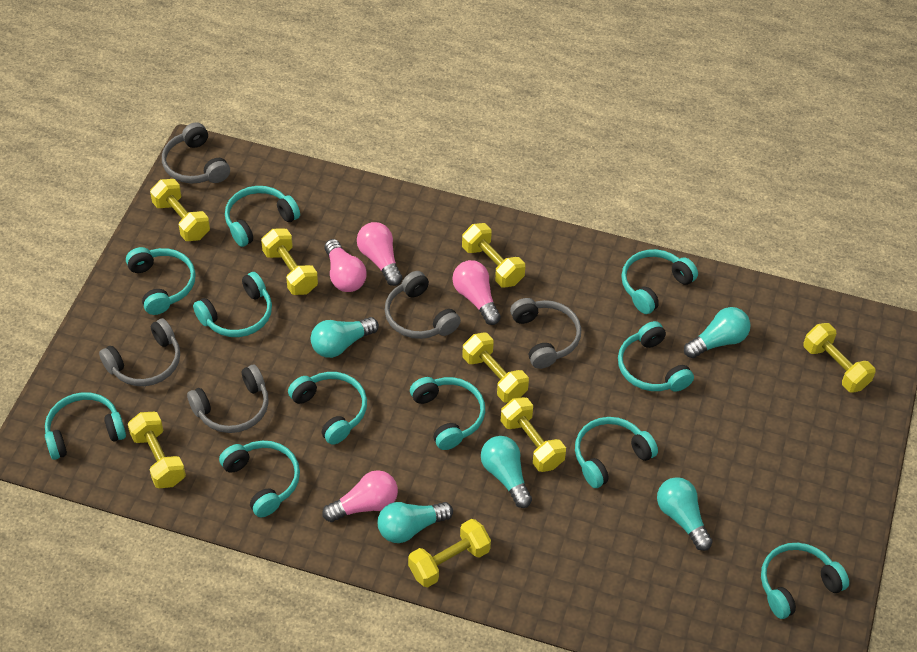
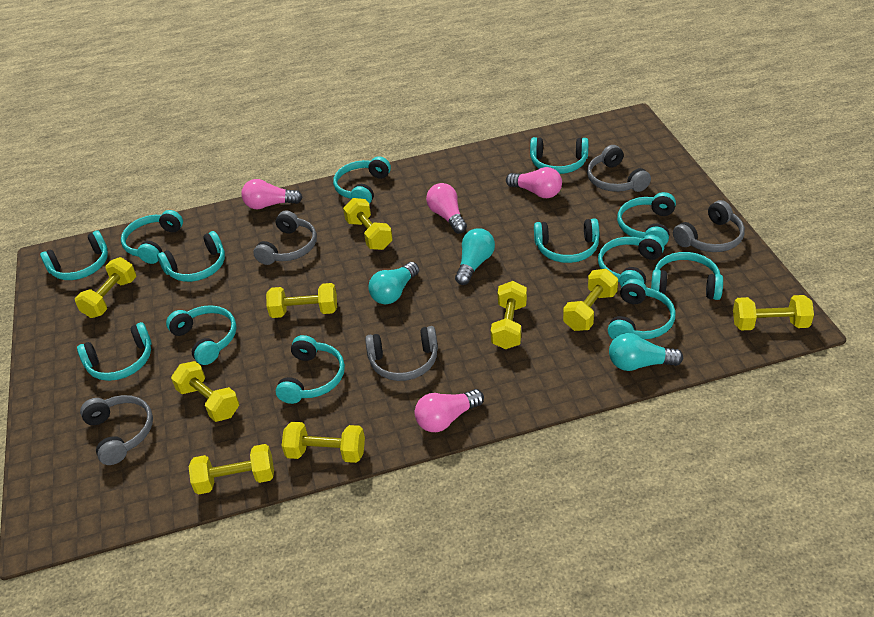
turquoise headphones: [45,392,126,460] [126,247,196,315] [193,272,272,337] [219,441,300,517] [225,186,300,247] [288,372,367,445] [410,377,485,450] [575,417,658,488] [618,321,694,392] [621,249,698,314] [761,543,849,619] = 11 -> [40,231,108,280] [77,322,152,381] [121,210,183,264] [157,231,225,282] [166,305,237,365] [276,335,345,404] [333,156,391,204] [530,137,589,174] [534,218,599,263] [598,235,664,286] [608,279,676,340] [617,192,676,246] [651,252,723,300] = 13
turquoise light bulb: [311,317,379,358] [378,502,453,543] [481,436,532,508] [657,477,713,551] [684,307,750,358] = 5 -> [368,262,419,304] [455,228,495,285] [609,333,683,371] = 3
yellow dumbbell: [128,412,186,488] [150,179,210,241] [261,229,318,295] [408,519,491,587] [462,223,525,287] [463,333,529,403] [501,397,566,472] [804,323,876,393] = 8 -> [75,257,136,318] [171,361,239,422] [189,444,274,495] [266,283,337,318] [282,422,365,463] [343,198,393,250] [491,281,527,349] [563,269,618,331] [733,295,814,330] = 9

